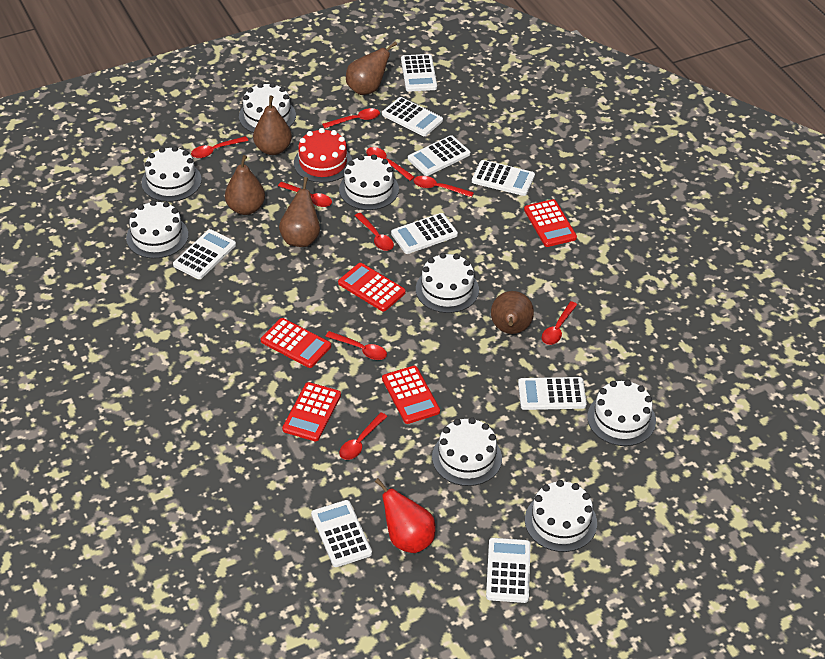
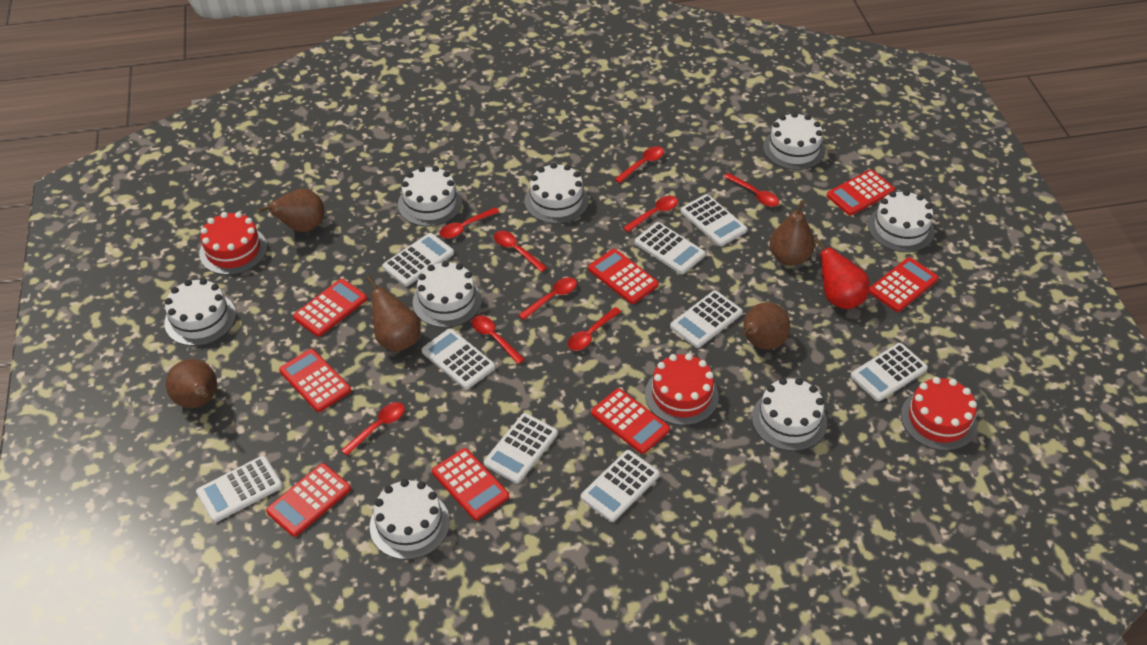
red cake: [294,128,352,183] = 1 -> [199,212,267,275] [645,353,719,425] [901,377,977,451] = 3
red calculator: [261,318,331,368] [282,382,341,441] [338,263,406,312] [382,366,440,424] [524,199,577,247] = 5 -> [266,463,351,537] [279,349,351,412] [293,279,367,337] [432,448,509,520] [588,249,659,304] [591,388,670,454] [826,170,895,215] [869,257,939,312] = 8

